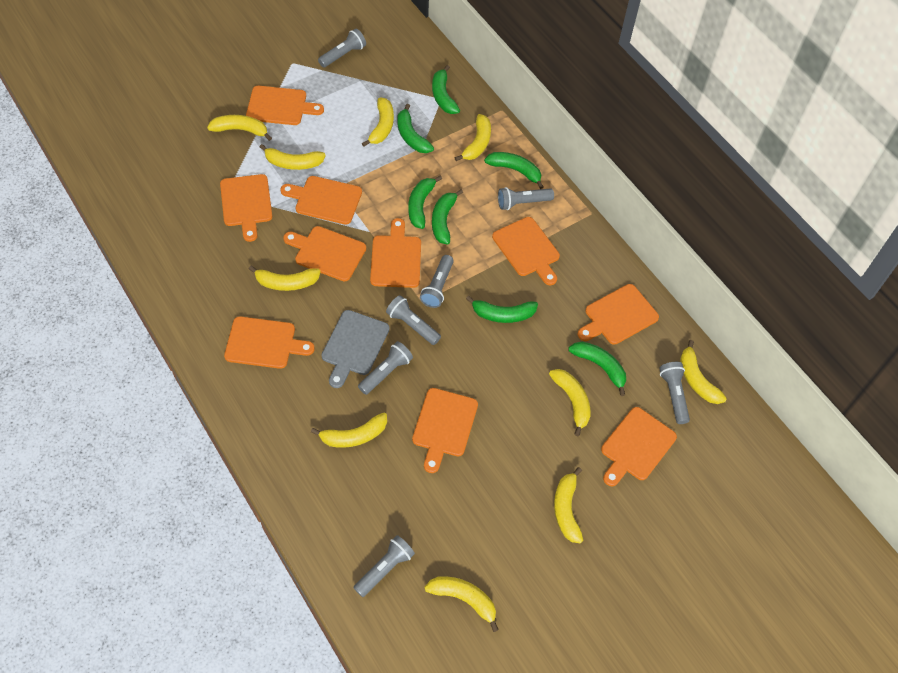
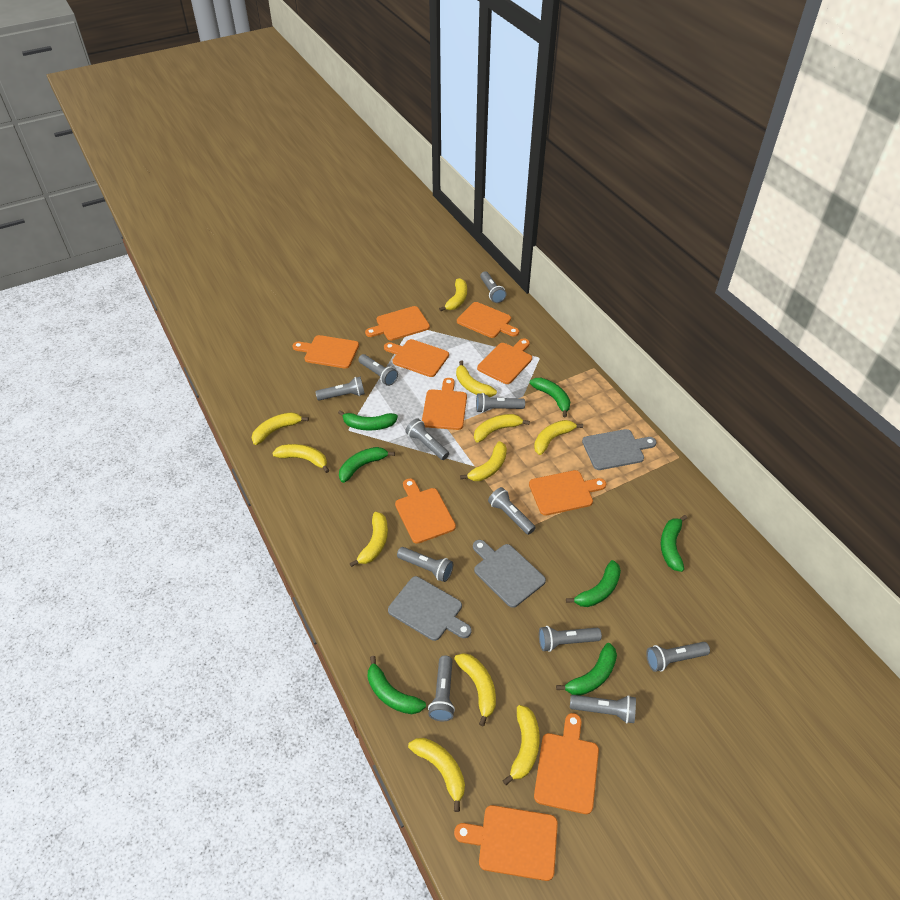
grey cutting board: [321,310,390,388] = 1 -> [388,576,472,641] [473,540,546,608] [582,429,657,470] = 3
grey flashlight: [318,29,366,68] [353,535,415,597] [358,341,413,395] [386,295,441,345] [420,255,454,308] [498,187,554,210] [659,362,690,424] = 7 -> [315,376,365,400] [358,354,398,386] [397,547,453,582] [405,418,449,460] [428,656,455,721] [476,393,525,413] [480,271,507,303] [488,487,536,535] [539,626,602,652] [570,695,636,723] [646,642,710,672] = 11
yellow banana: [207,115,272,141] [249,266,321,291] [260,144,326,170] [311,413,387,448] [362,97,394,147] [424,576,499,632] [455,114,491,161] [549,369,590,436] [554,467,583,544] [680,340,727,404] = 10 -> [252,412,309,445] [272,444,329,473] [350,512,388,567] [408,738,465,812] [439,278,467,312] [454,653,496,726] [456,361,497,397] [460,441,507,481] [474,414,530,443] [503,705,540,785] [534,420,583,455] = 11

